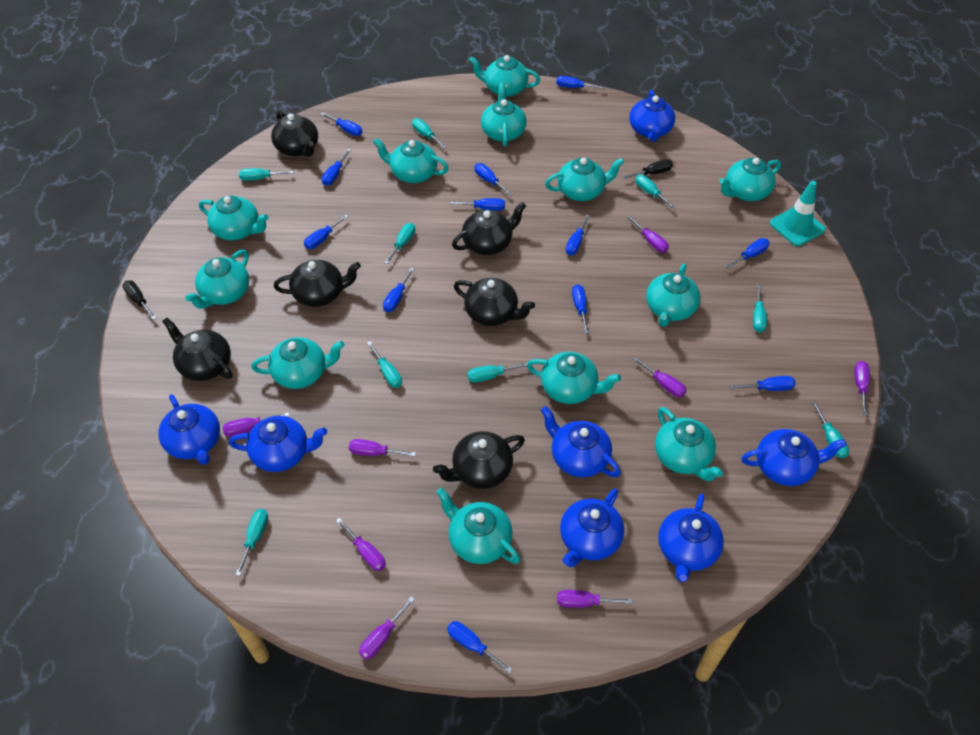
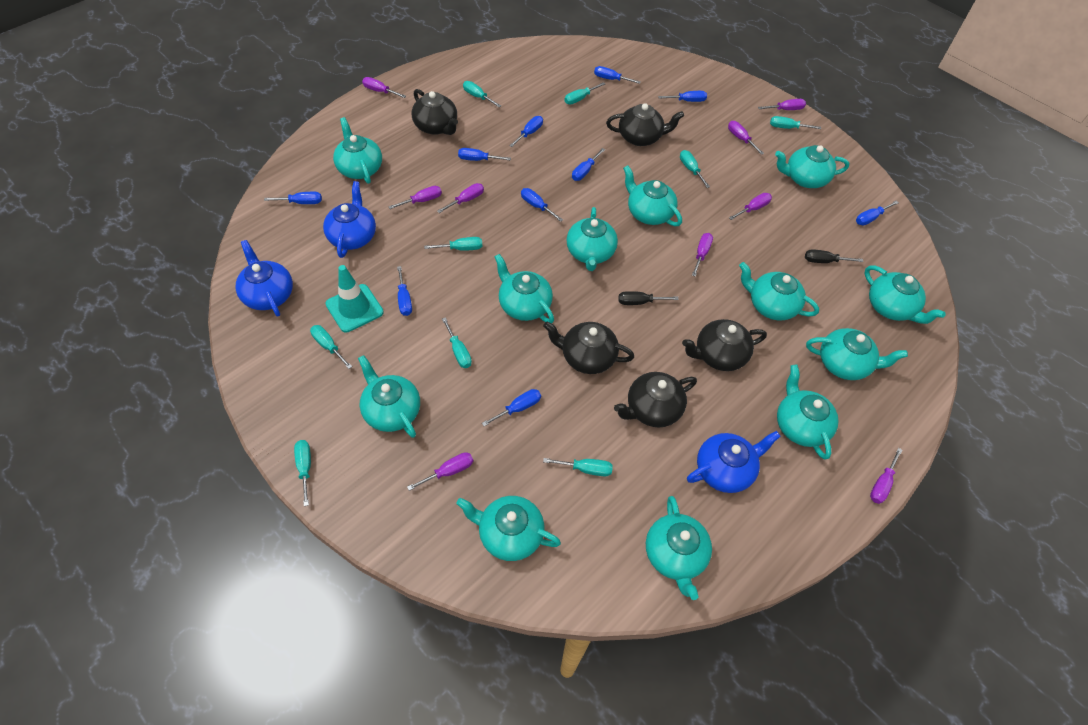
black teapot: [162,318,233,381] [271,111,318,157] [274,260,361,307] [433,431,525,489] [452,202,526,255] [454,278,535,326] = 6 -> [412,89,458,135] [543,322,634,374] [606,103,684,146] [614,372,697,427] [682,319,767,371] = 5
blue screwdriver: [304,215,348,249] [321,112,362,136] [322,149,351,186] [383,268,414,312] [447,621,513,673] [450,198,505,211] [474,163,512,196] [556,76,605,89] [566,214,590,255] [572,284,589,333] [725,238,770,269] [731,376,795,391] = 12 -> [264,192,322,204] [397,266,412,316] [458,148,511,161] [482,389,541,426] [509,116,543,147] [521,188,563,222] [572,148,605,181] [594,66,641,84] [658,91,707,102] [856,200,899,226] = 10
blue teapot: [158,394,220,465] [229,416,327,472] [541,406,621,477] [560,488,624,567] [629,90,675,141] [658,494,724,582] [741,429,847,486] = 7 -> [235,240,293,316] [323,181,376,258] [687,431,781,493] = 3
purple screwdriver: [223,412,290,437] [336,518,386,571] [349,439,416,457] [359,597,415,660] [557,590,632,608] [627,216,669,253] [633,357,687,397] [854,361,870,415] = 8 -> [362,77,406,98] [388,186,442,209] [407,452,473,491] [437,183,484,213] [692,233,713,277] [728,121,764,155] [729,193,772,220] [758,99,806,110] [870,448,903,504] = 9

